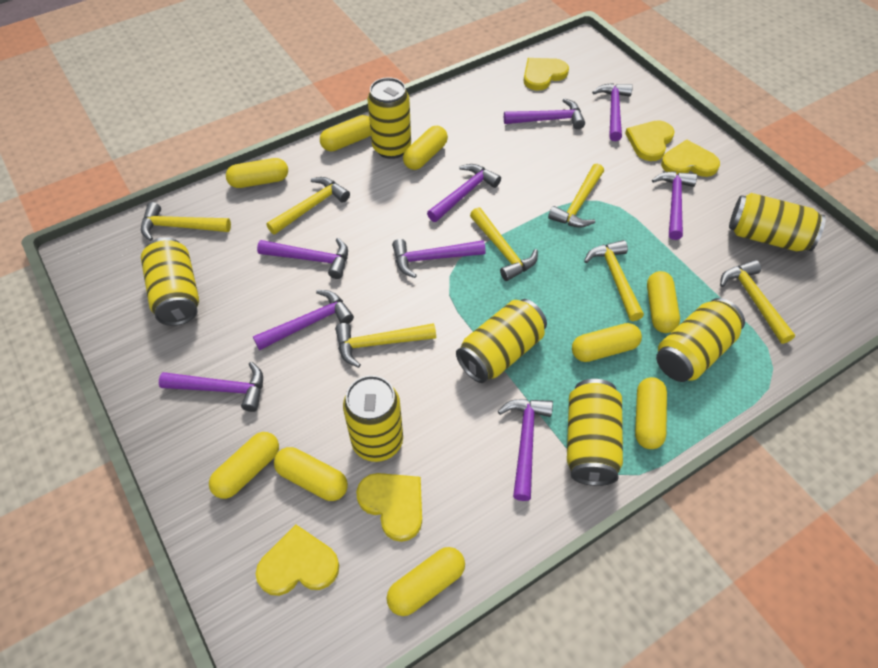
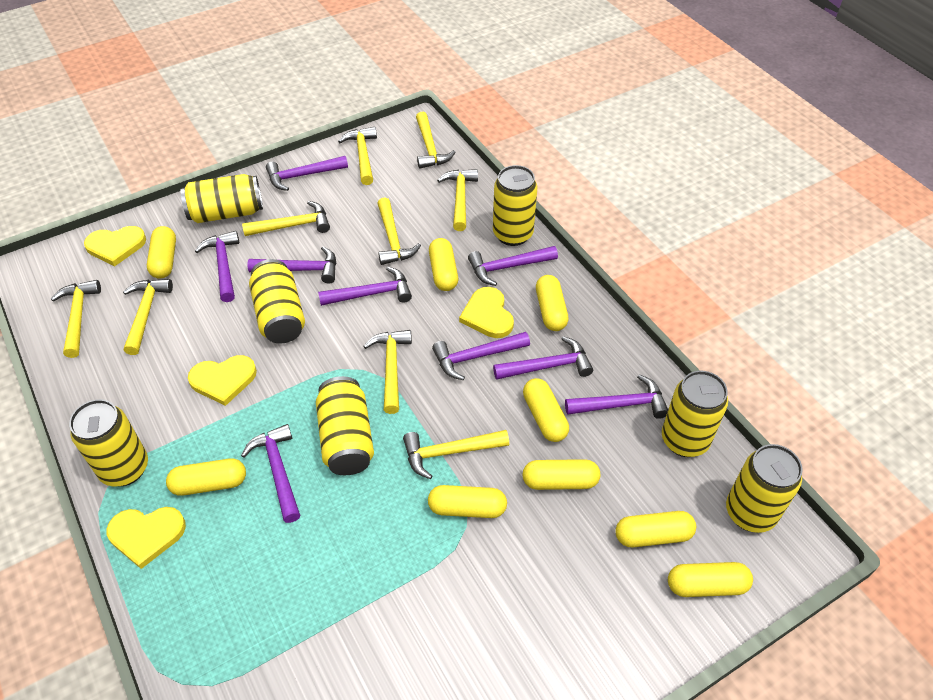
yellow hammer: [141,202,231,241] [266,177,350,235] [335,323,436,368] [470,207,538,281] [548,163,604,228] [584,240,644,321] [720,260,795,344] = 7 -> [51,280,101,358] [123,279,173,355] [242,201,330,236] [338,127,377,185] [363,330,412,414] [377,198,421,265] [403,430,509,479] [416,112,456,169] [437,169,478,231] = 9
yellow heart: [256,524,339,596] [356,473,422,542] [524,58,569,90] [625,120,675,161] [661,139,720,177] = 5 -> [84,226,146,266] [106,507,186,569] [188,355,257,406] [459,287,514,338] = 4

